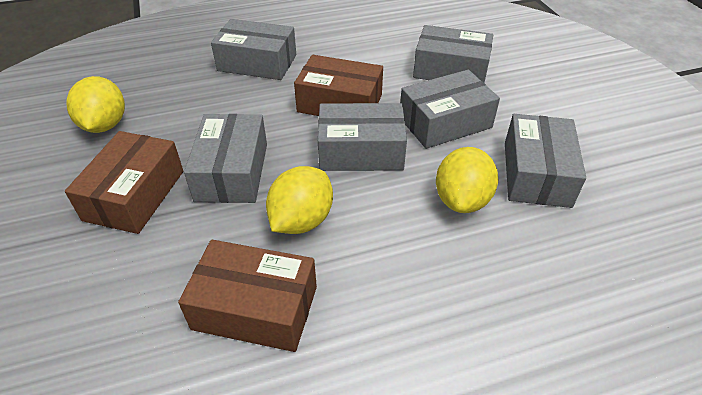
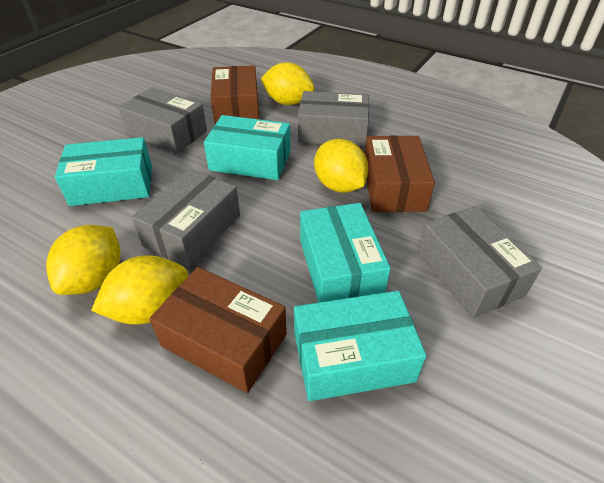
grey box: [184,114,267,203] [211,19,296,80] [318,103,407,171] [400,70,500,149] [413,25,493,83] [505,114,586,208] = 6 -> [118,87,207,154] [132,169,240,268] [298,91,369,147] [417,206,542,318] = 4
turquoise box: none = 0 -> [55,137,152,206] [204,115,291,180] [294,291,426,401] [300,203,391,303] = 4
yellow lemon: [66,76,125,133] [266,166,333,234] [436,147,498,213] = 3 -> [46,225,121,295] [91,255,188,325] [261,62,314,105] [314,139,368,193] = 4

